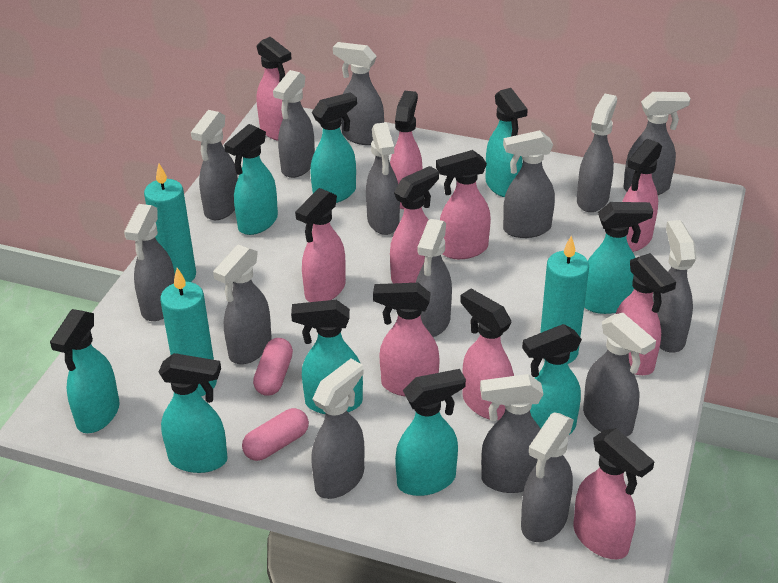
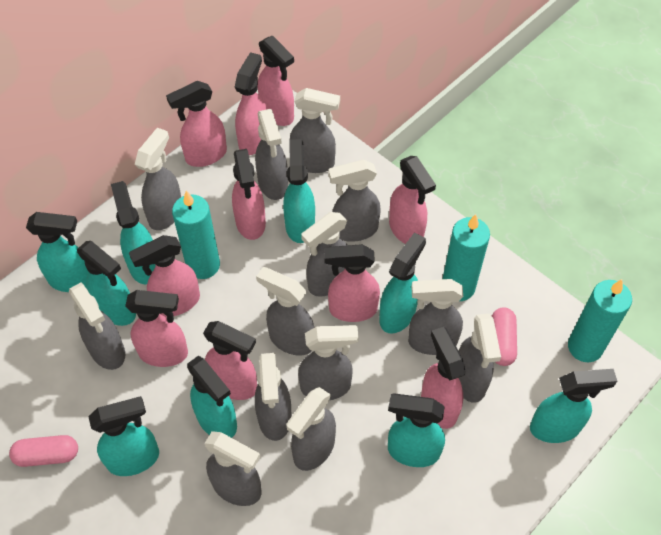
grey spray bottle: [124,204,175,321] [191,110,238,220] [213,244,272,364] [273,70,315,178] [311,359,365,499] [333,42,384,145] [366,122,400,235] [416,219,452,337] [480,374,543,493] [503,130,555,238] [521,412,574,542] [577,94,617,212] [583,313,656,437] [624,92,691,195] [653,220,696,353] = 15 -> [69,282,125,370] [135,128,181,230] [204,431,261,506] [255,109,288,200] [255,353,292,441] [256,267,315,356] [286,387,336,471] [290,88,340,173] [298,325,359,400] [301,212,347,297] [328,160,381,242] [408,279,463,355] [458,314,501,403] = 13

